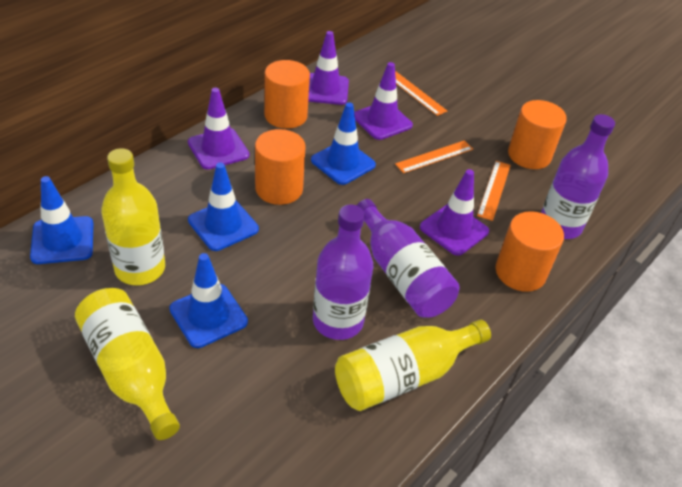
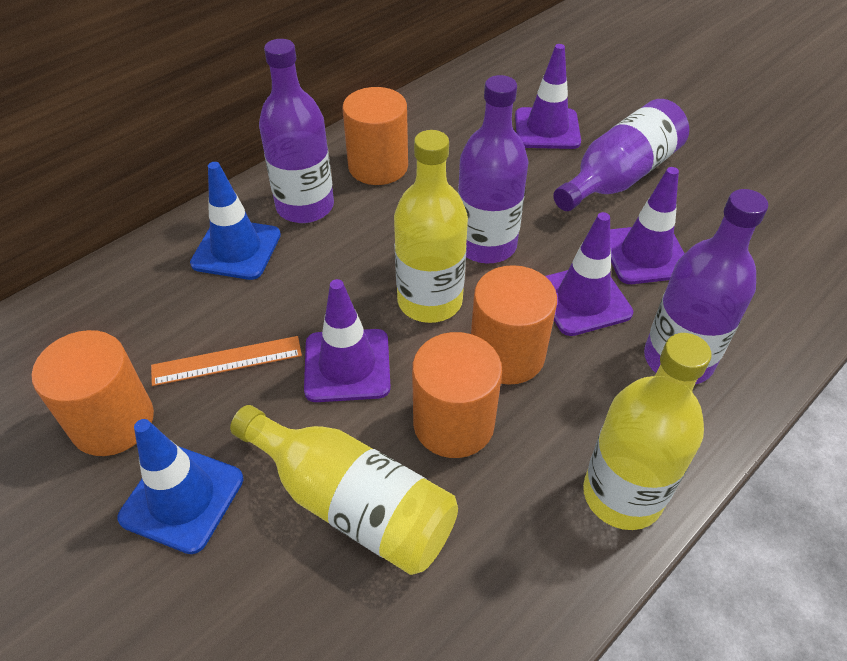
blue traffic cone: [30,176,94,264] [169,253,248,348] [188,162,259,251] [311,102,376,185] = 4 -> [117,419,243,554] [190,162,281,280] = 2
orange ruler: [395,72,447,116] [395,140,473,173] [477,161,511,221] = 3 -> [151,336,302,386] = 1
purple bottle: [313,204,373,340] [357,199,459,318] [541,114,615,239] = 3 -> [259,39,334,223] [458,75,529,263] [553,99,689,211] [644,189,768,384] = 4

